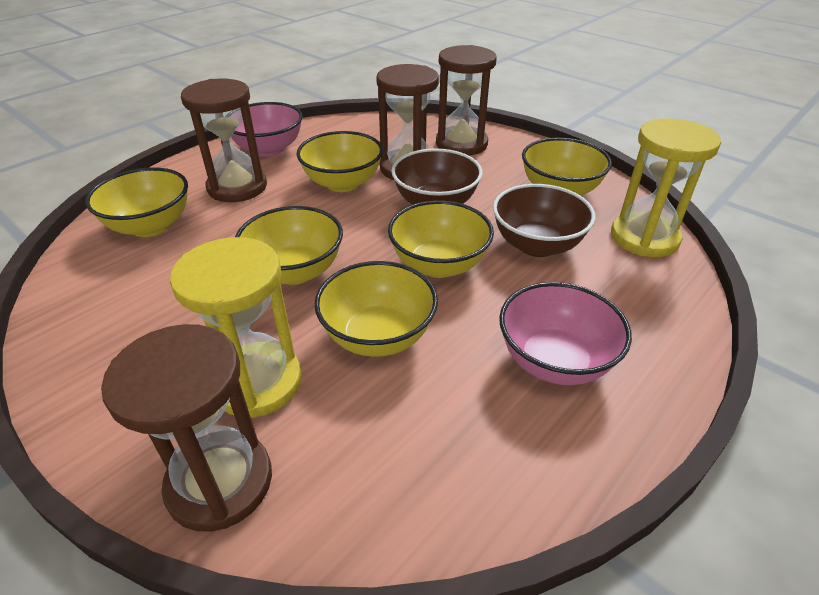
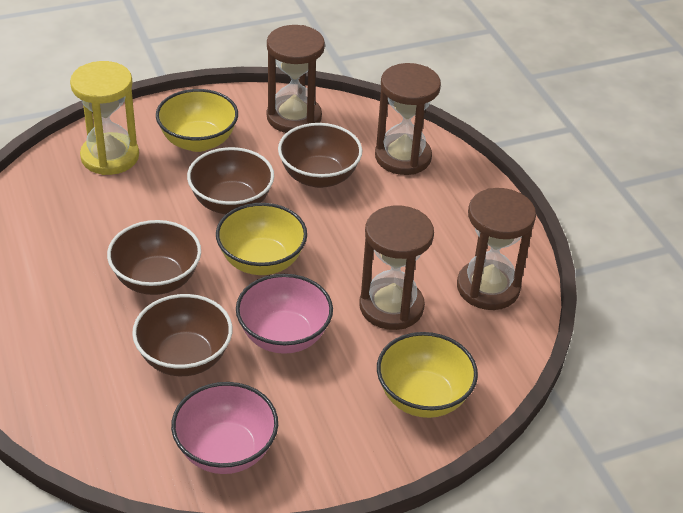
brown bowl: [391,148,483,205] [493,184,596,257] = 2 -> [107,220,201,295] [132,294,232,376] [187,147,274,214] [278,123,362,188] = 4
yellow bowl: [85,167,188,237] [235,206,343,285] [296,131,383,192] [314,261,438,357] [388,200,494,278] [522,138,612,196] = 6 -> [156,89,238,152] [216,203,307,275] [377,332,478,418] = 3
yellow hourglass: [170,237,302,418] [611,118,721,257] = 2 -> [70,61,139,175] = 1

